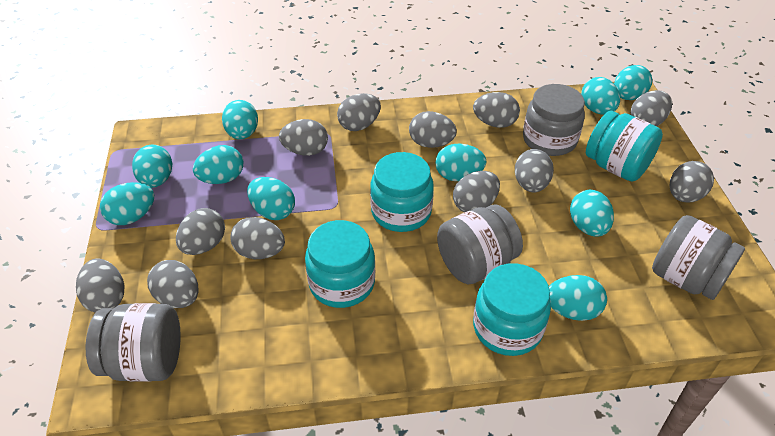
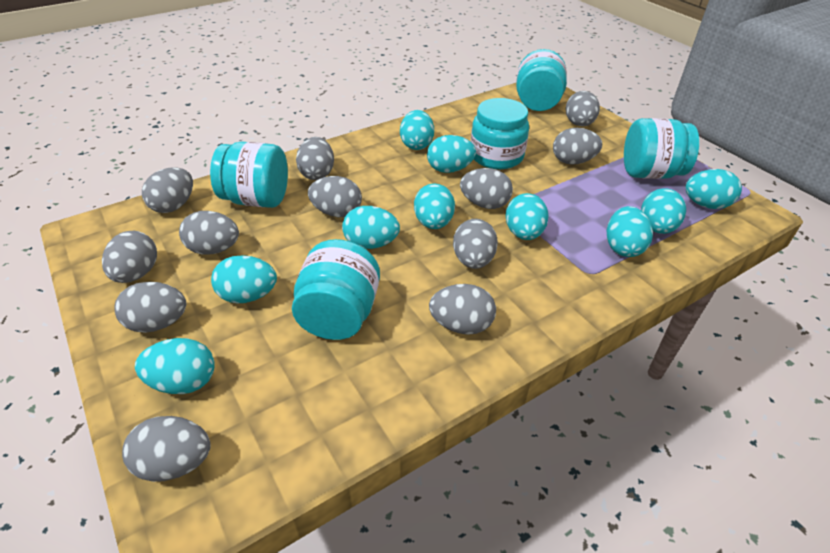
grey jar: [86,303,181,382] [437,204,523,284] [523,84,585,156] [652,215,745,300] = 4 -> none = 0
turquoise jar: [305,220,375,308] [370,152,434,232] [473,263,551,356] [586,111,663,182] = 4 -> [210,141,288,208] [292,239,380,340] [471,98,529,169] [516,49,567,111] [624,118,699,179] = 5

